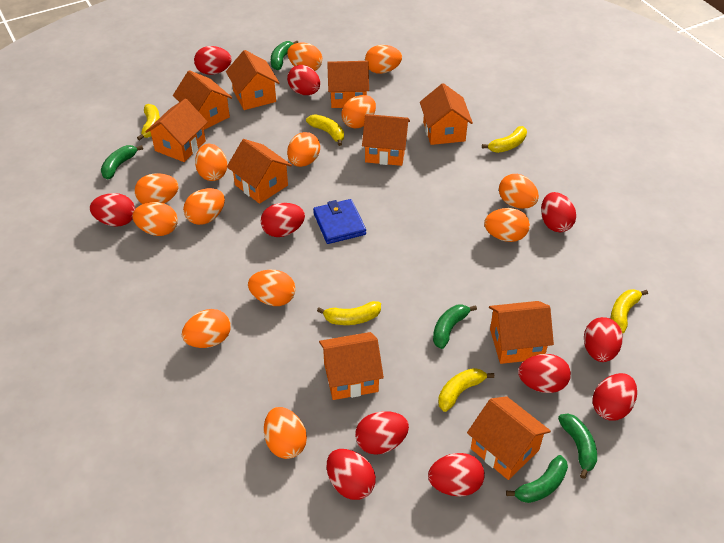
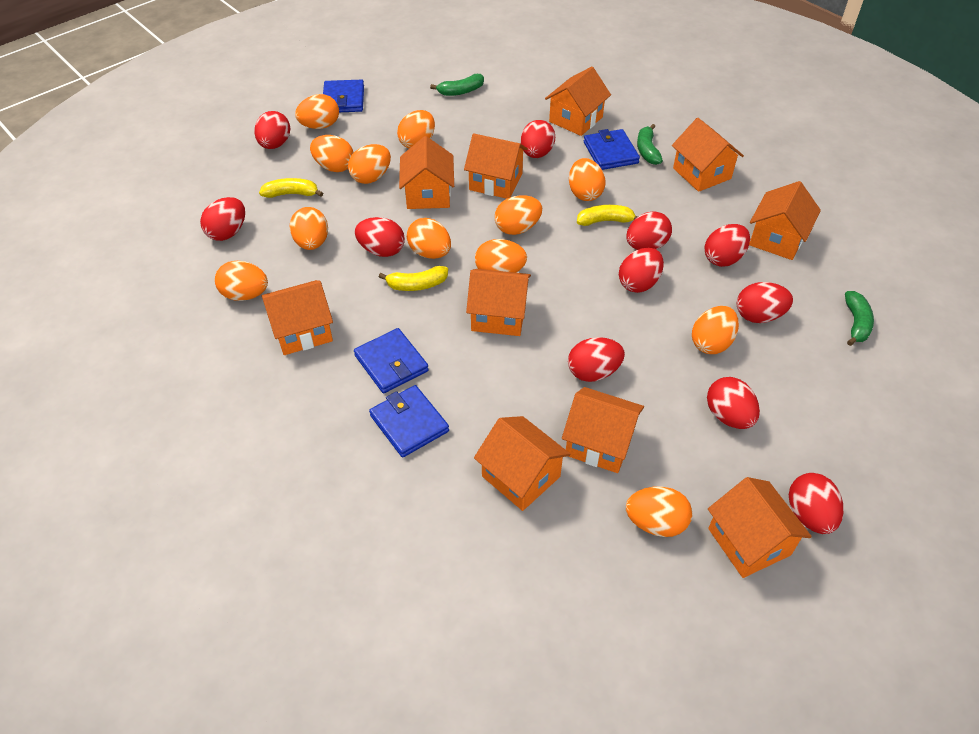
blue wallet: [313,199,366,244] = 1 -> [323,80,364,112] [354,328,429,393] [369,385,449,457] [584,129,640,170] = 4
green banana: [101,145,143,179] [271,41,298,70] [433,304,477,349] [506,455,568,503] [558,414,597,479] = 5 -> [430,74,484,96] [637,124,663,165] [845,291,874,346] = 3
orange egg: [132,202,178,236] [134,173,179,204] [182,309,231,348] [183,188,225,225] [195,144,227,181] [248,270,296,306] [264,407,307,459] [287,43,322,71] [287,132,320,167] [341,95,376,128] [365,45,402,74] [484,208,530,242] [499,174,539,209] = 13 -> [215,261,268,301] [290,207,328,250] [295,94,339,129] [310,135,354,172] [348,144,391,184] [397,110,435,149] [407,218,451,259] [475,239,527,273] [495,195,542,235] [569,158,605,201] [626,487,692,537] [692,306,739,354] = 12
yellow banana: [137,104,160,141] [306,114,344,146] [317,301,381,325] [438,368,494,412] [482,126,527,153] [610,289,648,333] = 6 -> [259,178,323,198] [379,266,448,291] [577,205,638,226] = 3

